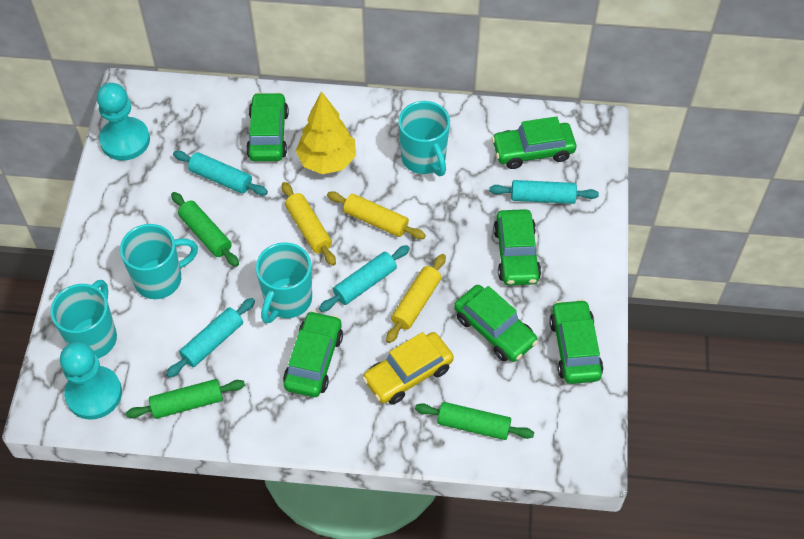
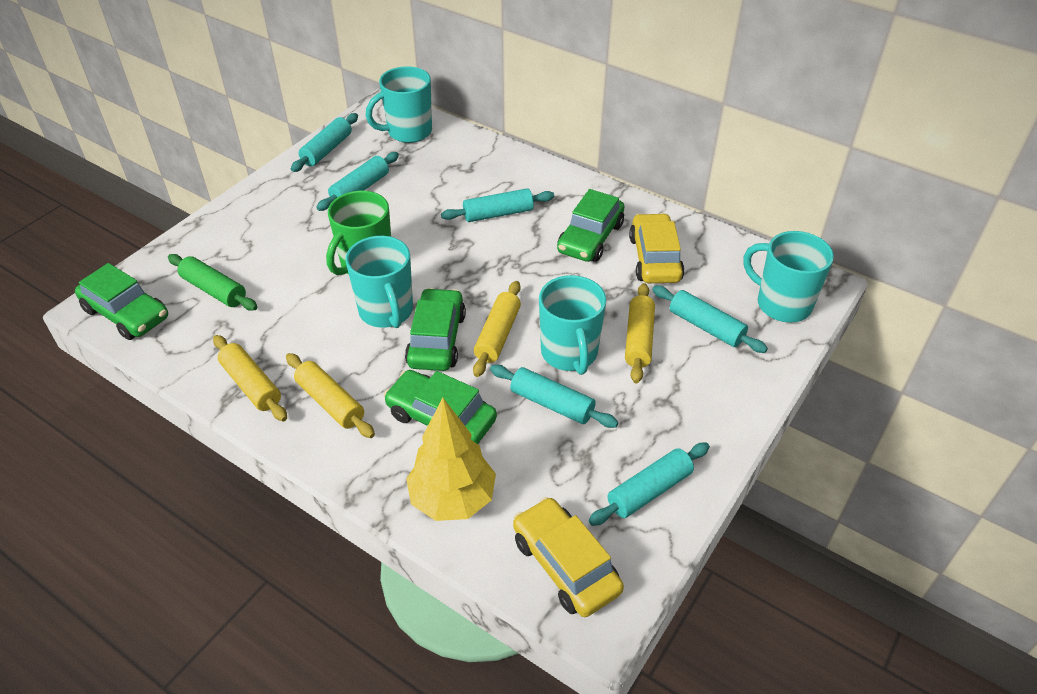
green car: [246,92,289,161] [283,311,343,397] [454,285,538,362] [492,116,576,169] [493,209,541,285] [549,299,603,384] = 6 -> [75,263,168,340] [384,370,497,444] [405,288,466,371] [557,189,624,262] = 4
green mug: none = 0 -> [326,191,391,275] = 1
green rolling pin: [126,379,245,419] [171,192,239,267] [415,402,534,440] = 3 -> [168,254,257,310] = 1
turquoise pawn: [60,342,122,420] [97,83,150,161] = 2 -> none = 0
turquoise rolling pin: [166,298,255,378] [173,151,268,195] [319,245,410,312] [489,180,599,204] = 4 -> [291,113,358,172] [316,152,399,211] [441,188,554,222] [490,365,618,428] [589,442,710,526] [652,286,768,353] = 6
yellow car: [362,332,454,405] = 1 -> [513,497,624,617] [629,213,684,283] = 2
yellow rolling pin: [282,182,336,266] [327,191,426,239] [386,254,446,343] = 3 -> [213,335,287,421] [286,353,375,438] [473,281,521,377] [625,283,655,383] = 4

